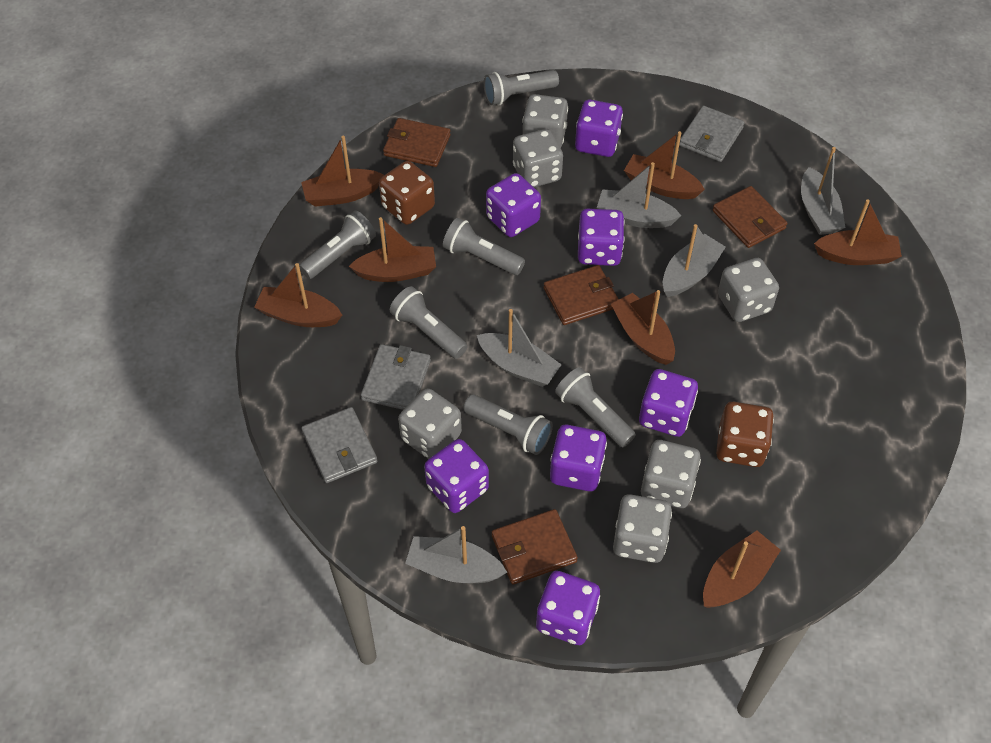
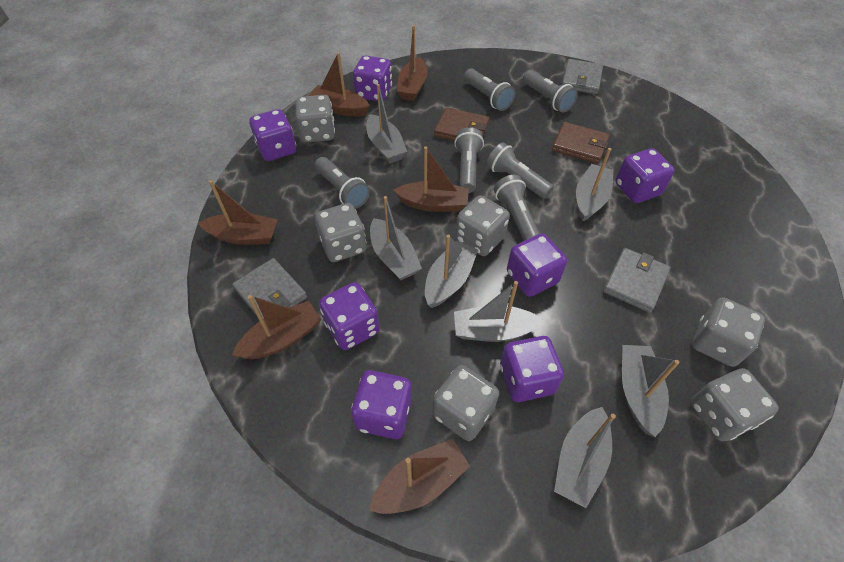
brown boat: [254,263,342,327] [301,136,384,207] [349,217,436,282] [611,290,675,365] [624,131,705,199] [703,531,781,608] [814,199,902,265] = 7 -> [198,180,278,245] [232,295,322,359] [308,52,370,117] [369,439,470,514] [394,147,469,212] [397,25,428,101] = 6
brown dice: [379,161,435,225] [716,402,774,467] = 2 -> none = 0
brown wallet: [383,118,451,167] [492,509,578,585] [544,265,619,325] [712,186,788,248] = 4 -> [434,107,489,141] [552,122,610,164] = 2
grey boat: [405,526,507,583] [477,309,562,387] [597,162,681,228] [663,224,726,297] [801,147,845,235] = 5 -> [366,84,407,163] [370,196,422,280] [425,235,478,308] [454,281,544,342] [554,407,616,508] [576,148,613,222] [622,345,680,437] = 7

